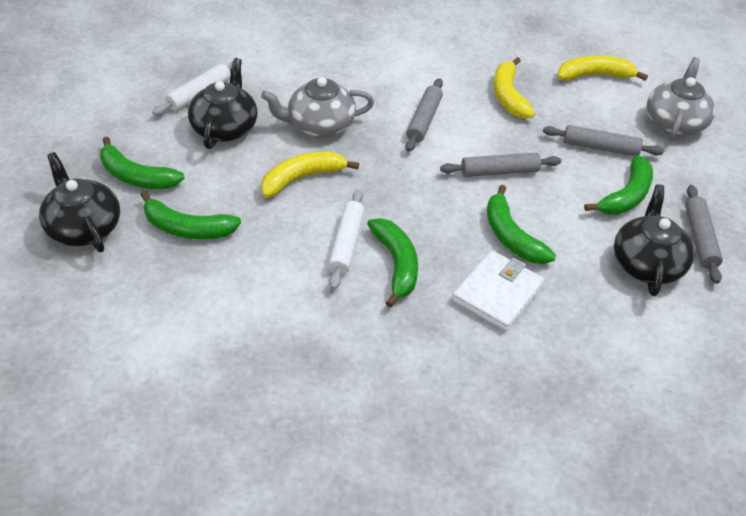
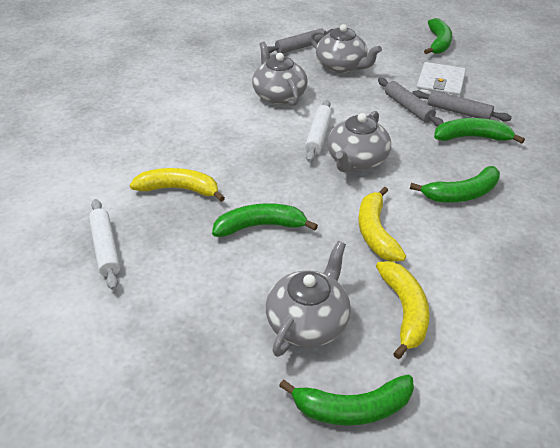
black teapot: [39,152,120,252] [188,58,257,149] [614,184,694,296] = 3 -> none = 0
grey rolling pin: [405,78,443,152] [440,153,561,177] [543,125,664,156] [685,185,723,284] = 4 -> [268,28,333,54] [378,78,444,127] [412,90,512,122] = 3
grey teapot: [261,77,374,137] [646,57,715,141] = 2 -> [252,42,308,106] [266,241,351,357] [310,24,382,73] [327,111,391,172] = 4

